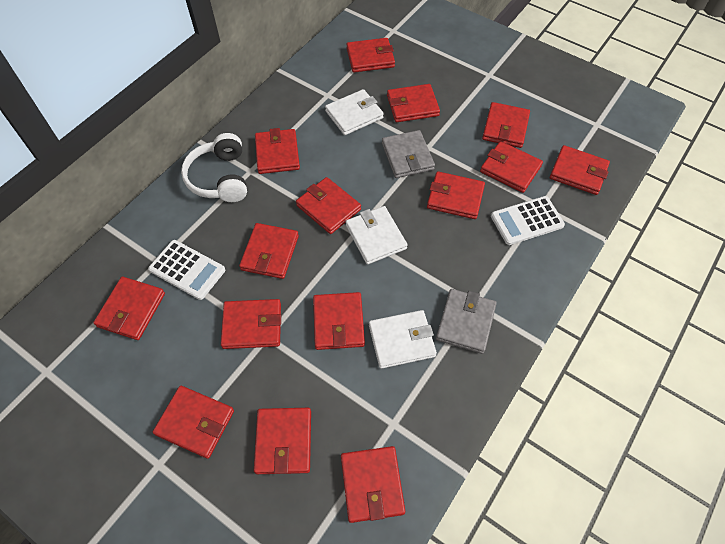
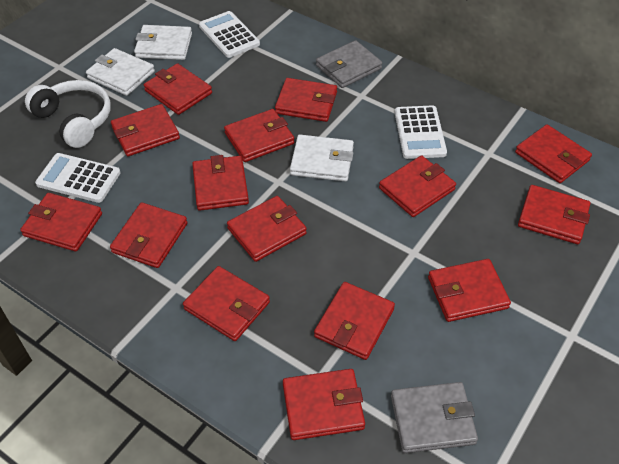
white calculator: [148,240,225,300] [491,196,565,245] = 2 -> [35,153,120,203] [199,11,260,58] [395,105,447,159] = 3

